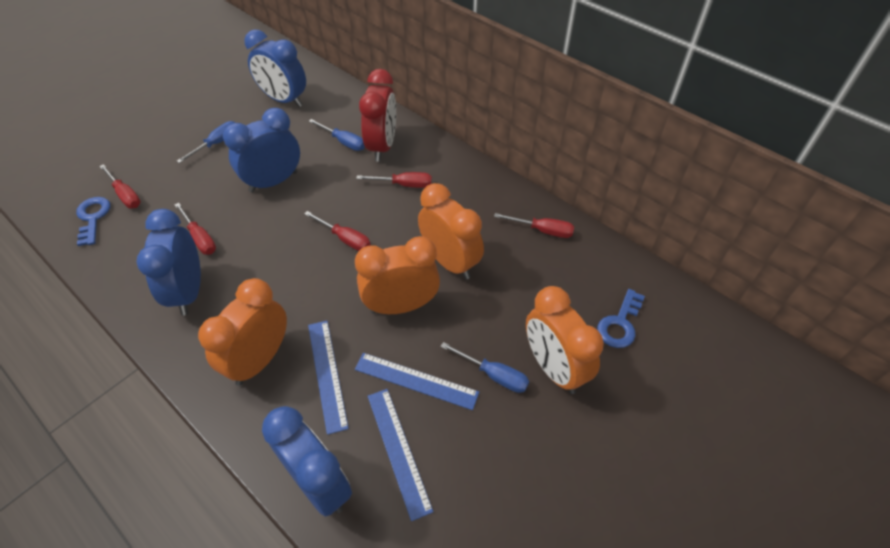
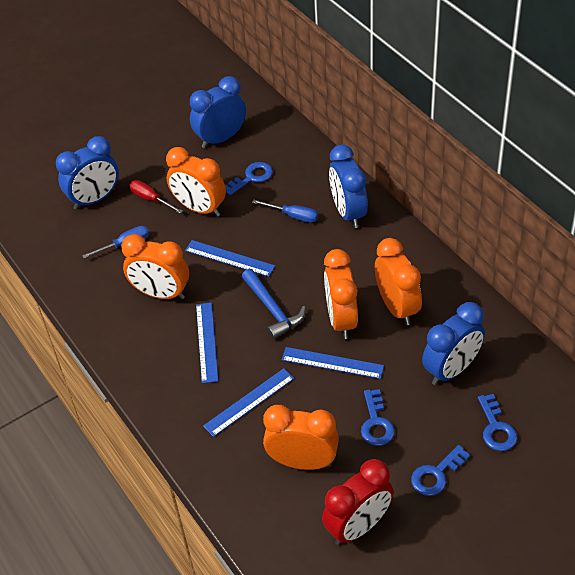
blue hammer: none = 0 -> [242,269,306,340] = 1
blue key: [76,197,111,246] [597,289,645,348] = 2 -> [225,162,273,195] [361,389,395,446] [411,445,470,496] [478,394,517,451] = 4
blue ruler: [308,321,349,435] [355,353,479,410] [368,389,433,521] = 3 -> [185,240,275,277] [196,303,218,383] [203,368,294,437] [282,347,384,379] = 4
blue screwdriver: [177,121,235,163] [309,119,365,151] [440,342,529,393] = 3 -> [82,226,149,258] [252,200,318,223] = 2
orange clock: [198,278,287,386] [355,236,440,314] [418,183,484,280] [526,286,604,394] = 4 -> [121,234,189,300] [166,147,226,217] [263,405,339,470] [324,249,358,339] [375,238,422,325] = 5
red screwdriver: [99,164,141,208] [175,203,216,255] [304,211,371,251] [356,172,432,188] [494,213,574,238] = 5 -> [129,180,183,214] = 1

